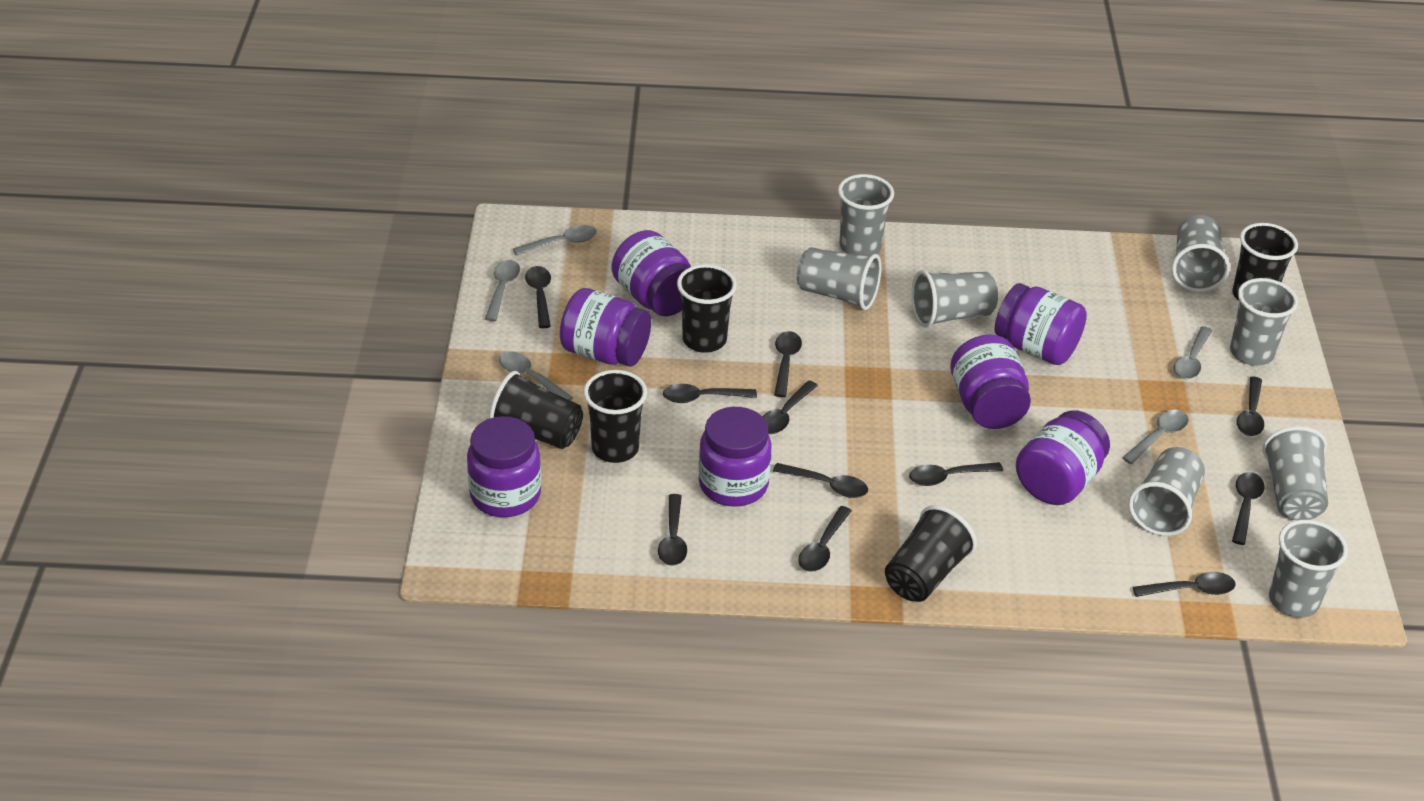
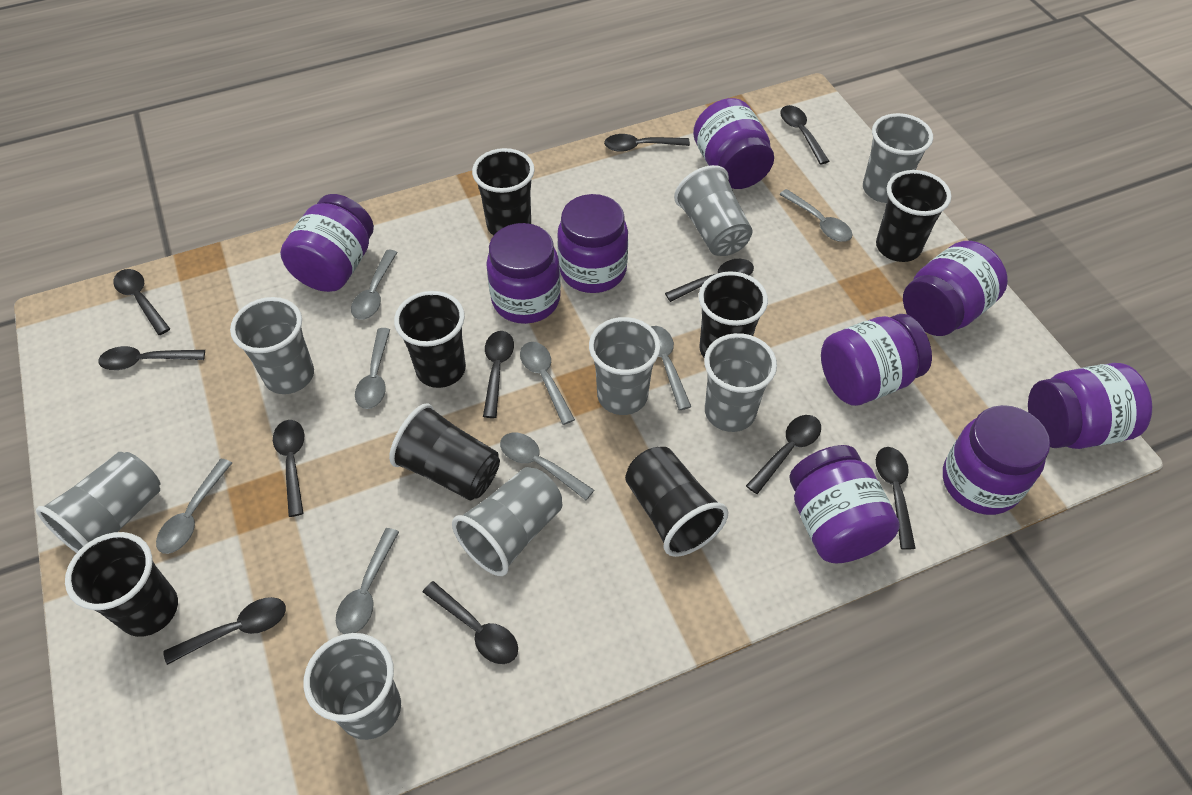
black cup: [489,371,583,449] [583,370,647,463] [677,264,737,353] [885,505,977,602] [1232,223,1298,301] = 5 -> [65,532,178,637] [389,403,500,500] [394,291,466,388] [472,148,535,235] [625,447,729,557] [699,271,768,358] [876,170,951,262] = 7
grey spoon: [485,260,520,321] [499,351,573,400] [513,225,597,256] [1122,410,1189,464] [1173,326,1212,379] = 5 -> [156,459,232,554] [336,528,399,634] [351,250,398,320] [355,328,390,409] [500,433,594,500] [520,342,575,425] [651,326,691,410] [779,189,853,242] = 8
purple jar: [467,416,541,517] [560,288,651,367] [612,230,691,316] [698,407,772,507] [950,335,1031,429] [995,283,1087,365] [1016,410,1110,505] = 7 -> [280,194,374,292] [486,223,561,324] [557,194,628,293] [693,98,774,189] [790,445,900,563] [821,314,932,406] [903,241,1008,336] [943,405,1050,515] [1028,363,1152,449] = 9

